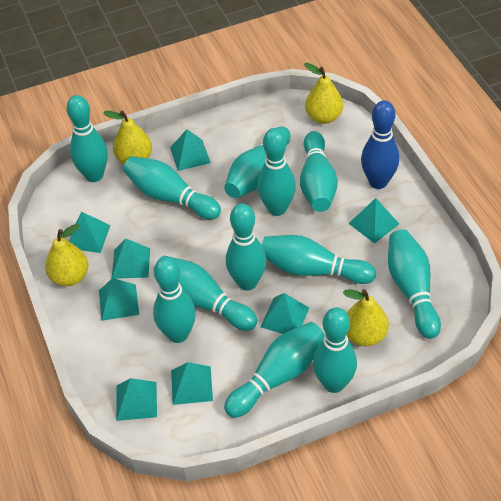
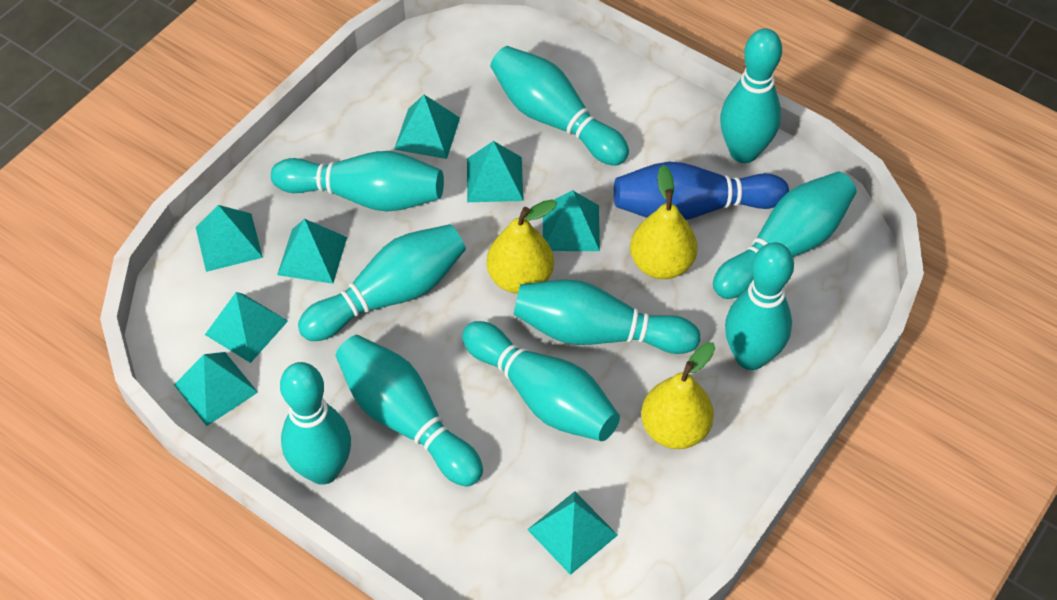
turquoise bowling pin: [67,95,108,182] [123,156,221,219] [153,257,196,343] [154,255,257,331] [224,127,290,198] [224,322,325,418] [226,203,266,291] [257,128,296,216] [262,235,376,284] [300,131,338,212] [313,307,357,393] [388,229,441,339] = 12 -> [271,151,444,211] [280,362,351,485] [298,224,466,341] [336,335,483,486] [462,321,620,441] [490,46,629,166] [513,280,700,354] [713,172,857,299] [720,28,782,163] [725,242,794,370] = 10
yellow pear: [45,224,89,286] [103,111,152,164] [304,63,343,124] [343,289,389,346] = 4 -> [487,199,557,294] [630,165,697,279] [641,342,715,449] = 3

